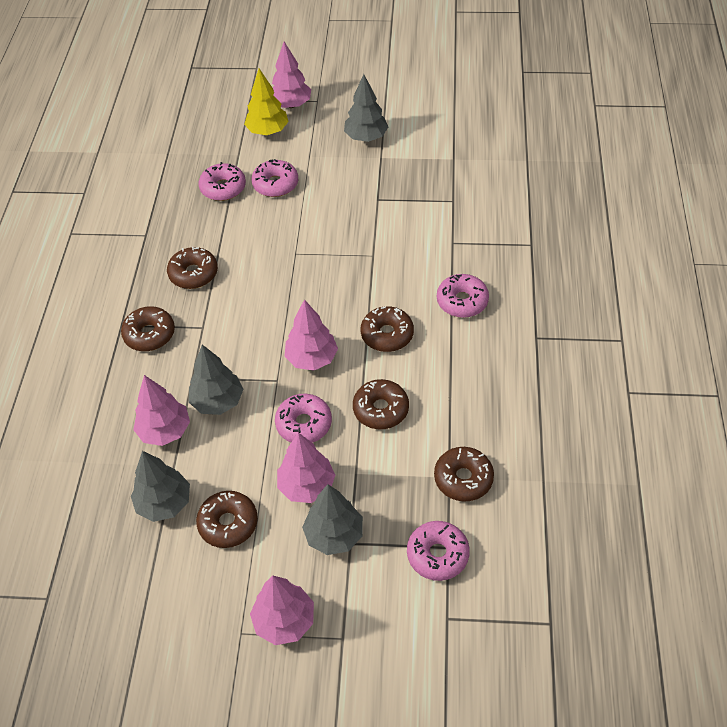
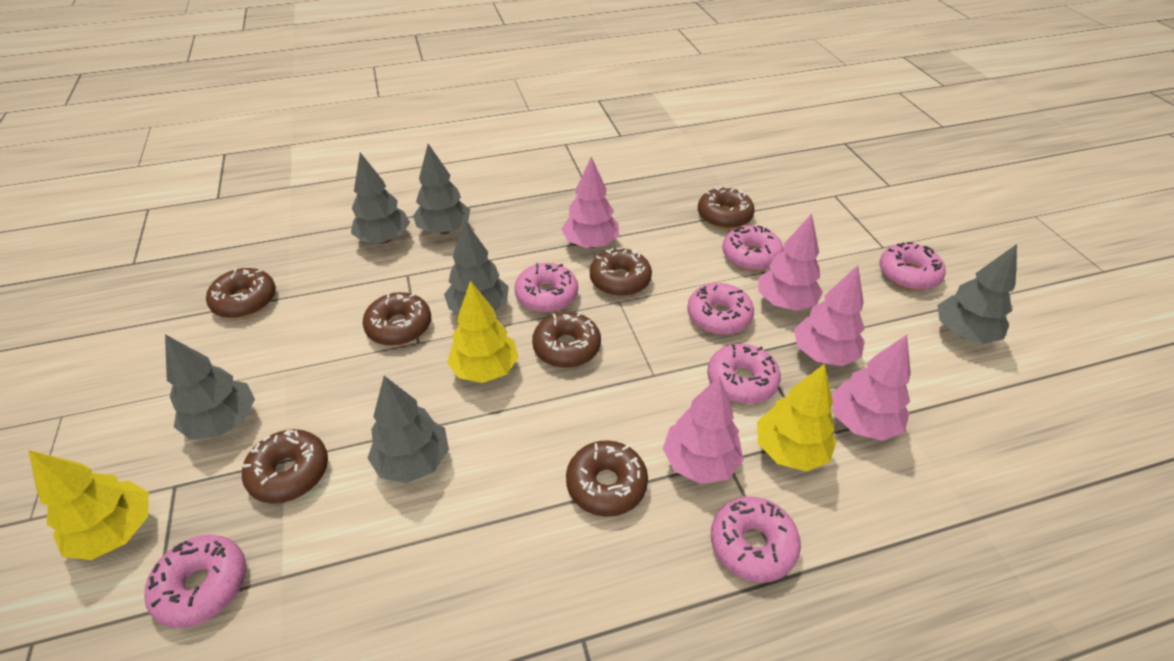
brown donut: [121,306,175,351] [167,247,218,289] [196,491,258,548] [353,379,409,429] [361,306,414,352] [434,447,494,502] = 6 -> [206,268,276,318] [242,429,328,504] [362,292,431,346] [532,312,601,368] [566,440,648,517] [590,247,652,296] [698,187,755,229] = 7
grey tree: [131,451,190,522] [189,345,244,415] [302,484,363,555] [344,74,388,142] = 4 -> [165,334,255,440] [351,153,410,244] [368,376,449,483] [413,144,470,234] [444,220,509,314] [938,244,1017,344] = 6
pink donut: [199,162,246,201] [251,159,298,197] [275,394,332,443] [407,521,470,581] [437,274,489,318] = 5 -> [144,535,246,628] [514,263,578,312] [687,283,754,335] [707,344,781,404] [711,496,801,583] [722,226,784,271] [879,242,946,290] = 7
yellow tree: [244,69,289,135] = 1 -> [28,450,149,560] [447,281,519,383] [757,364,837,471] = 3

